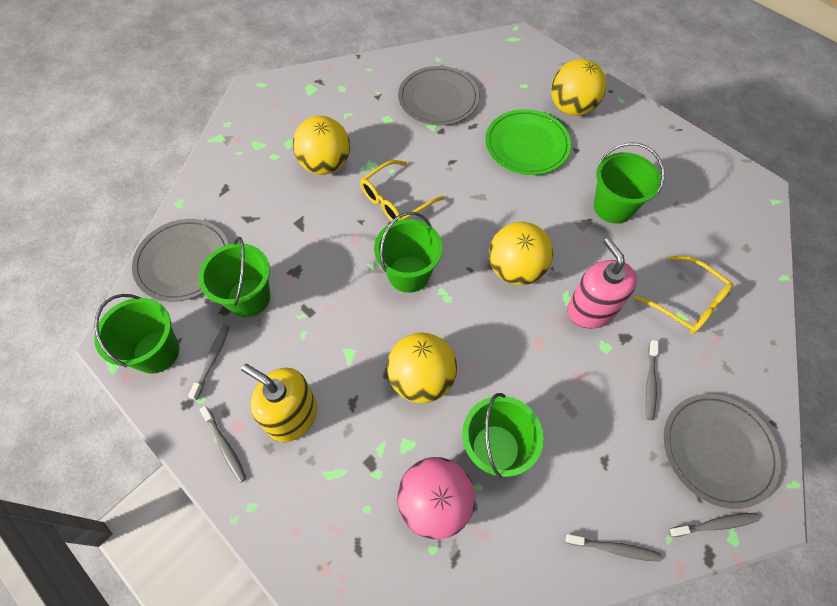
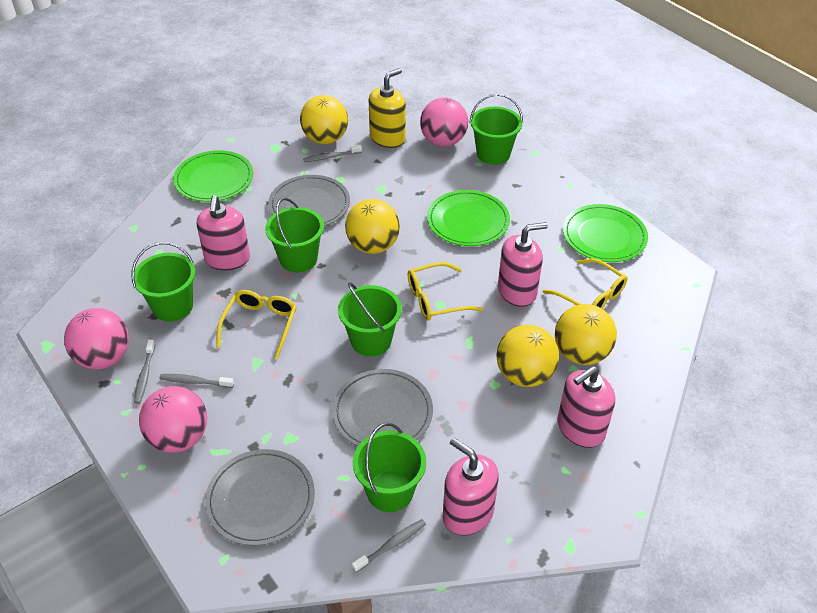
green plate: [485,109,571,175] = 1 -> [173,150,253,202] [427,190,510,246] [563,204,648,262] = 3
grey toothbrush: [188,325,230,400] [200,406,247,483] [565,534,661,562] [645,340,659,421] [669,513,759,537] = 5 -> [134,340,155,404] [160,374,234,388] [303,145,362,162] [352,519,426,573] = 4
pink ball: [397,457,475,539] = 1 -> [64,308,129,369] [139,386,207,453] [420,98,468,147] = 3
pink soap dispenser: [567,238,637,329] = 1 -> [197,195,250,270] [443,438,499,536] [498,222,548,307] [557,366,615,448] = 4
yellow glasses: [360,160,444,221] [634,256,733,334] = 2 -> [216,290,297,359] [408,262,483,321] [543,258,627,309] = 3

